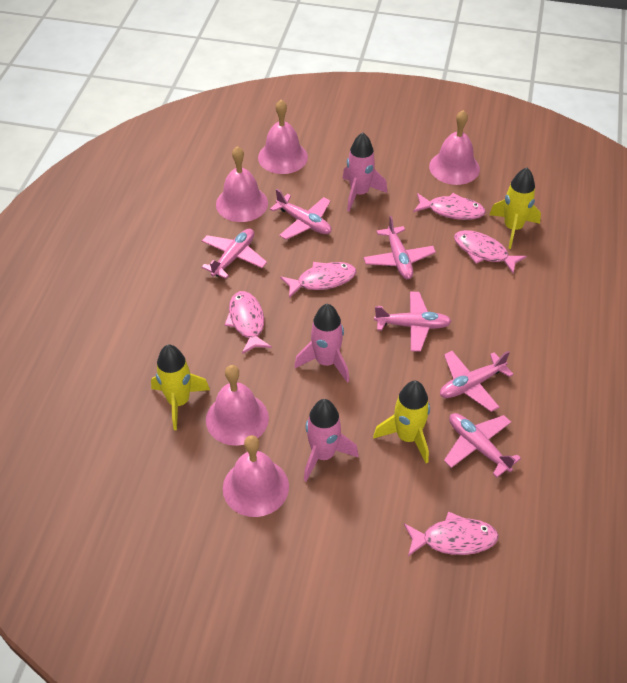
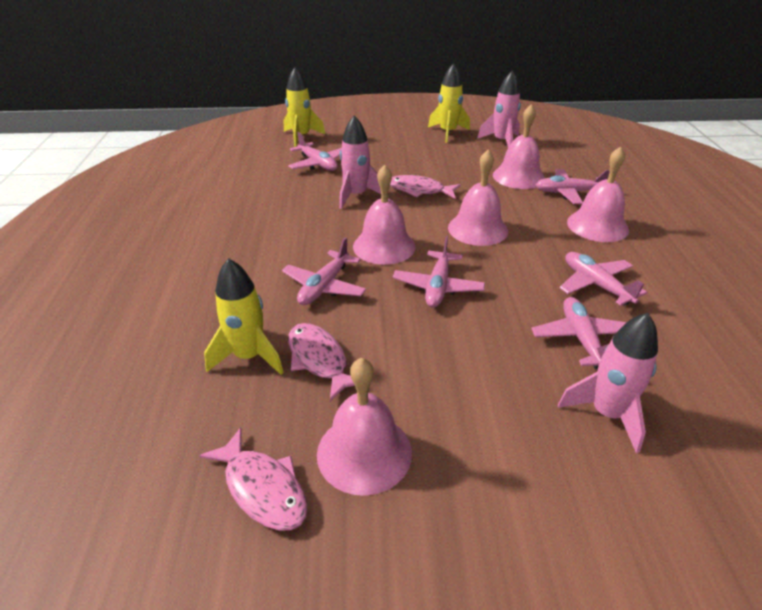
pink fish: [224,291,272,354] [280,262,356,298] [404,512,499,556] [413,193,486,220] [454,230,527,274] = 5 -> [199,427,308,530] [288,323,355,401] [390,175,461,198] = 3

